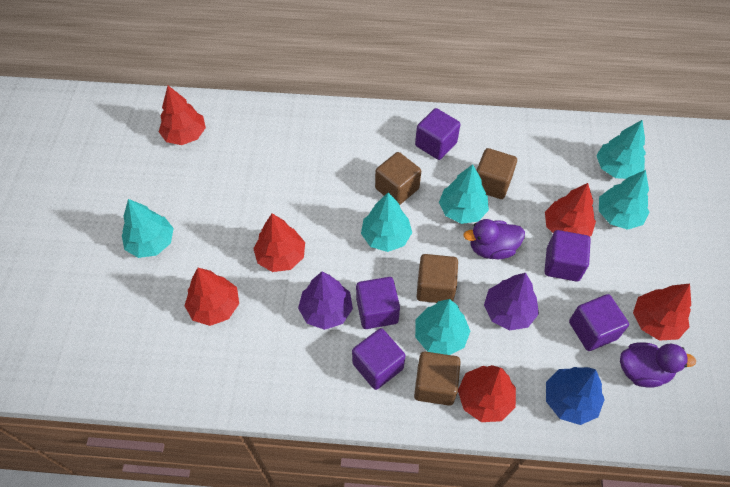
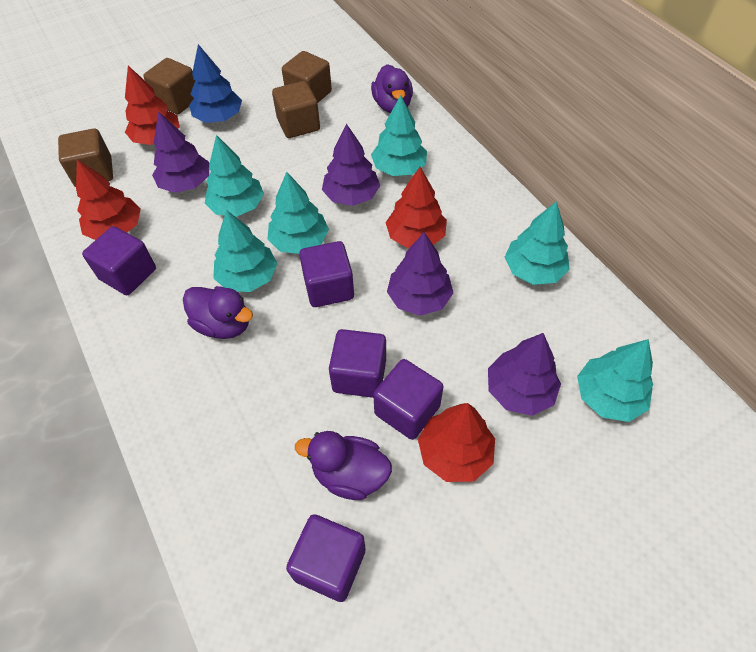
purple duck: [463,219,525,259] [620,343,696,387] = 2 -> [183,286,253,339] [295,431,392,500] [371,64,413,113] = 3
purple tree: [298,272,353,330] [484,273,539,331] = 2 -> [152,111,209,193] [322,124,380,206] [387,232,453,316] [488,333,561,416] = 4
red tree: [159,86,206,145] [184,268,239,326] [253,214,305,272] [458,365,516,422] [545,183,596,236] [633,284,691,341] = 6 -> [76,160,141,240] [125,66,180,145] [386,167,447,249] [418,403,495,482] = 4

